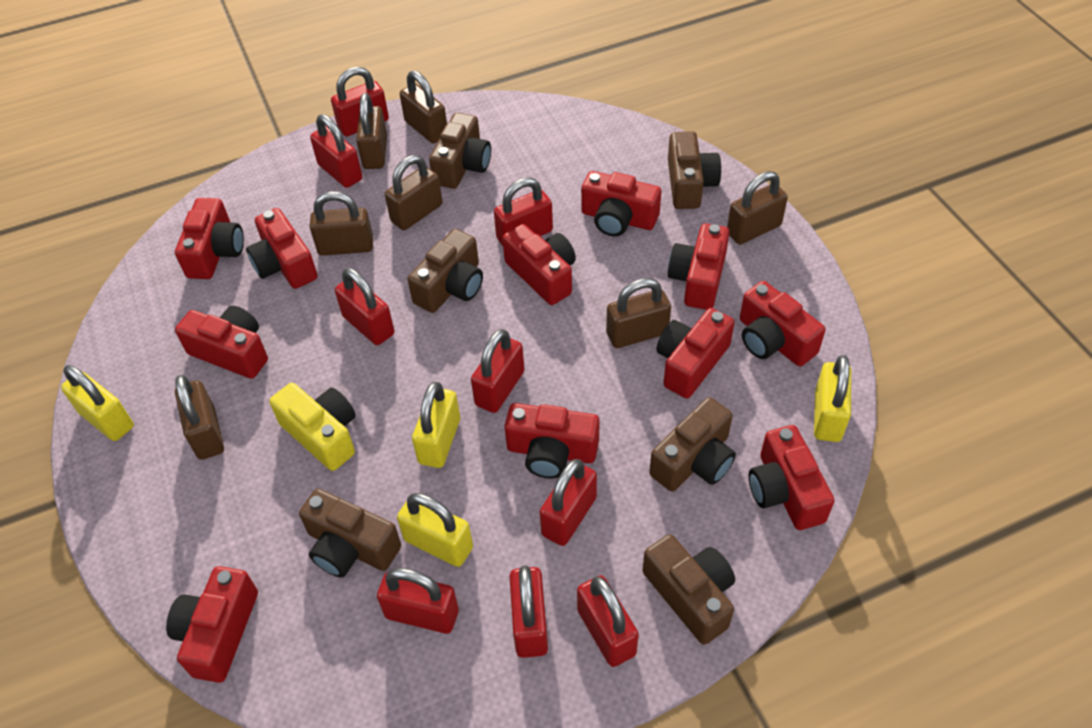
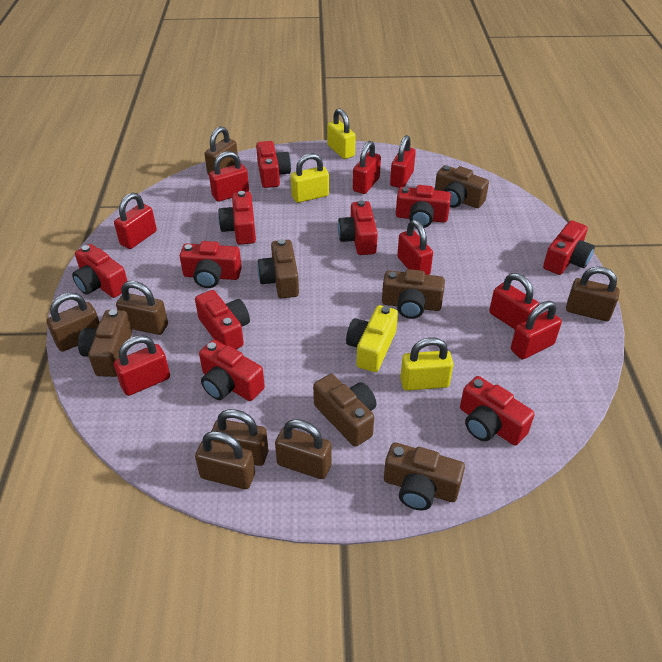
red camera: [166,566,258,683] [175,198,244,279] [175,306,268,379] [246,208,318,289] [502,224,576,305] [505,403,600,479] [581,171,661,236] [657,308,735,398] [668,223,729,310] [740,281,826,366] [749,425,835,530] = 11 -> [72,244,127,298] [180,241,242,288] [195,290,250,349] [199,340,265,401] [218,191,256,245] [256,141,291,188] [338,200,378,255] [396,185,451,228] [460,376,535,445] [543,220,595,275] = 10
red padlock: [310,114,362,188] [331,67,389,136] [335,268,394,345] [377,568,459,634] [471,329,524,413] [494,178,553,246] [509,566,548,658] [540,459,597,546] [577,575,639,667] = 9 -> [114,193,157,249] [114,335,170,396] [209,151,249,202] [353,141,381,194] [390,135,416,188] [397,220,433,275] [489,273,539,329] [511,301,562,359] = 8
yellow padlock: [61,365,134,441] [397,493,473,567] [412,382,460,468] [814,355,851,442] = 4 -> [291,153,329,203] [327,108,356,159] [400,337,453,391] = 3

